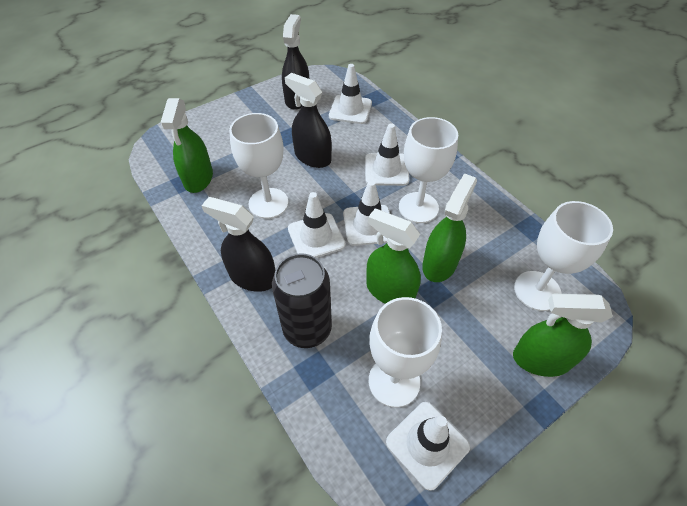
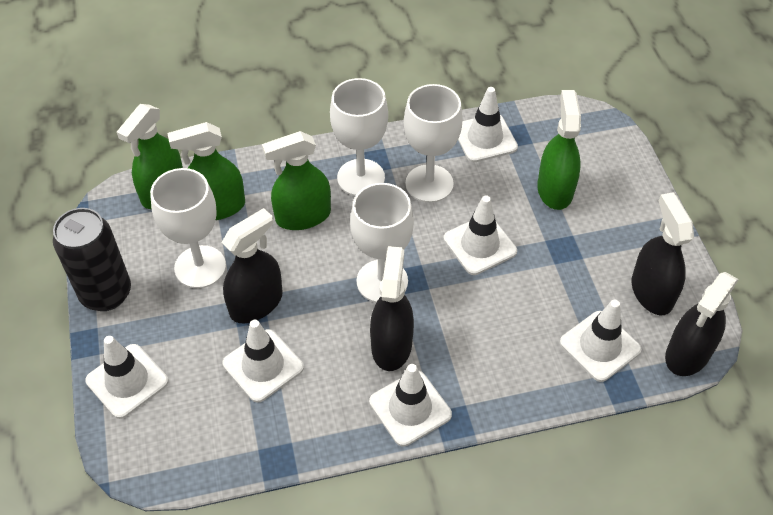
black spray bottle: [201,197,275,292] [282,14,309,110] [285,73,332,168] = 3 -> [221,208,283,323] [370,246,414,371] [632,192,694,315] [665,272,739,376] = 4
white traffic cone: [288,192,346,258] [329,64,372,124] [343,180,390,246] [365,124,409,186] [386,402,470,491] = 5 -> [85,336,168,419] [222,320,304,402] [369,364,452,447] [444,196,517,275] [458,87,518,162] [560,300,641,382] = 6

